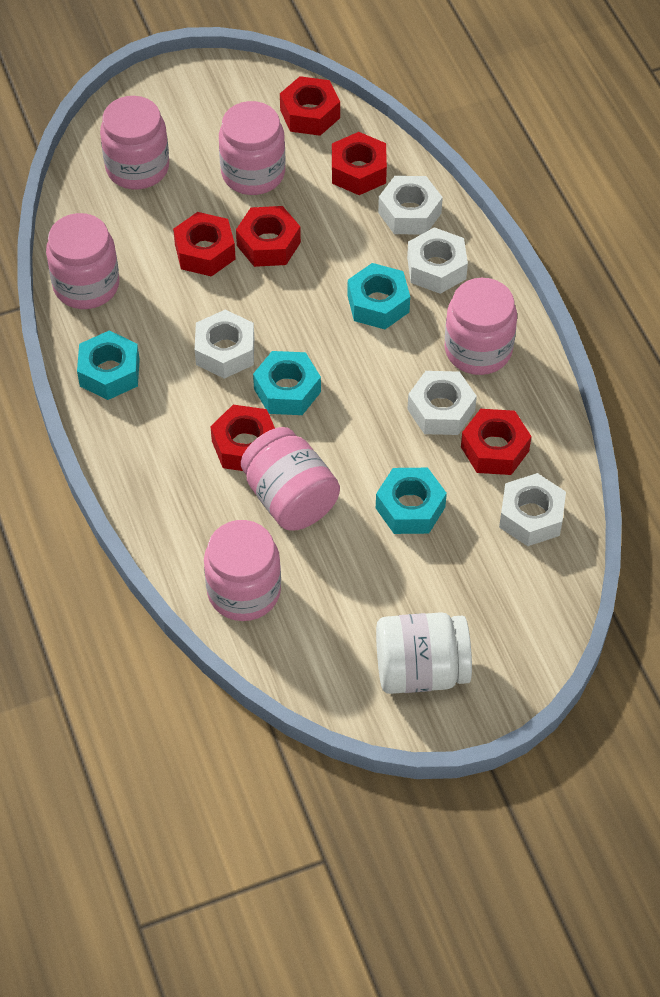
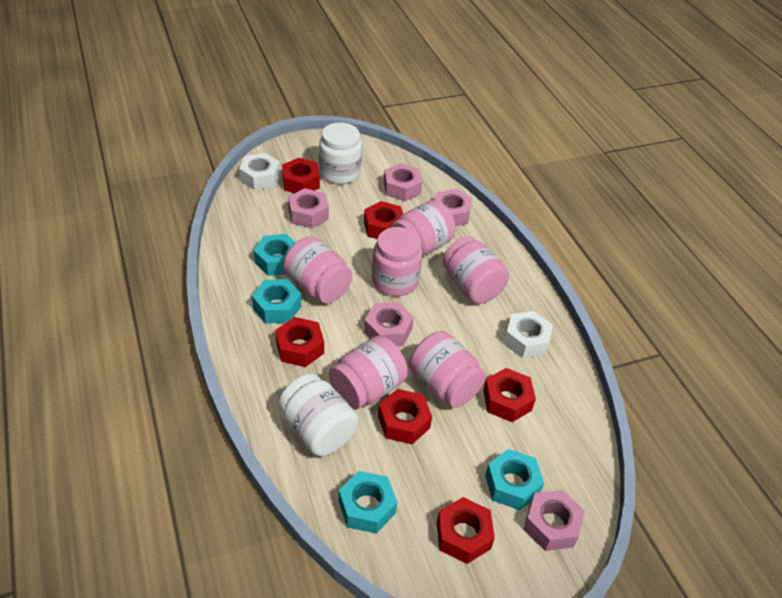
pink nut: none = 0 -> [288,188,329,228] [364,302,414,347] [383,163,423,201] [435,189,473,226] [524,490,585,551] = 5
white jar: [376,612,472,694] = 1 -> [279,374,359,456] [319,122,362,184] = 2
white nut: [195,310,254,379] [378,176,443,235] [407,227,468,294] [407,371,477,435] [499,473,566,546] = 5 -> [239,153,280,190] [504,311,553,358] = 2

